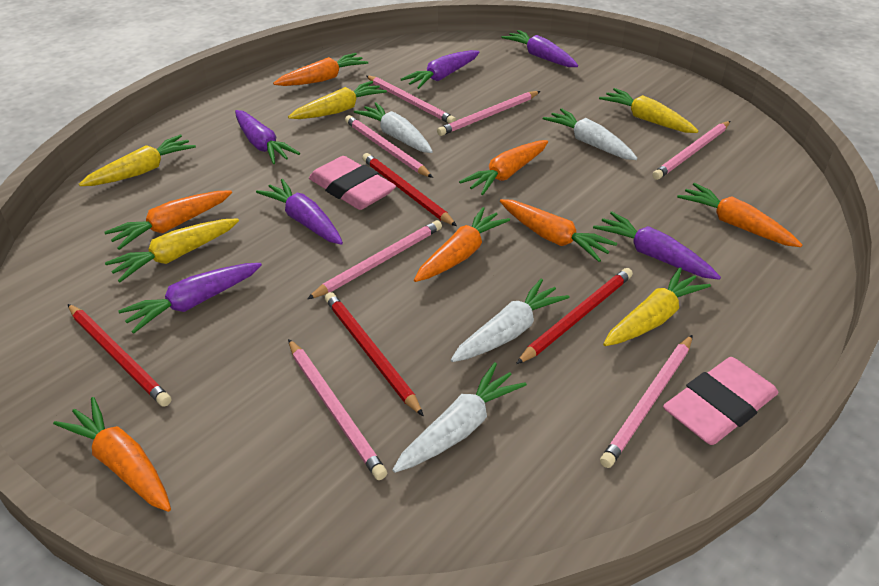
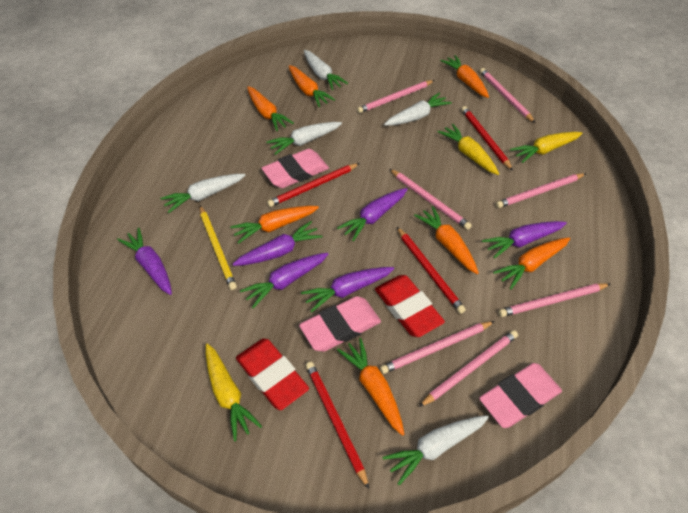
pink eraser: [309,156,396,210] [663,357,779,445] = 2 -> [262,149,329,188] [299,296,381,352] [479,363,562,428] = 3
red eraser: none = 0 -> [236,338,309,410] [375,275,445,337] = 2
white carrot: [354,102,433,153] [392,362,527,473] [451,279,570,362] [543,108,638,160] = 4 -> [160,174,245,213] [266,122,342,155] [304,50,348,90] [383,415,489,485] [384,93,452,126] = 5
yellow carrot: [79,134,196,186] [105,219,239,282] [288,81,387,119] [599,88,698,133] [603,267,711,346] = 5 -> [206,343,262,441] [437,124,499,175] [510,132,582,163] = 3
yellow pencil: none = 0 -> [200,206,237,290] = 1

